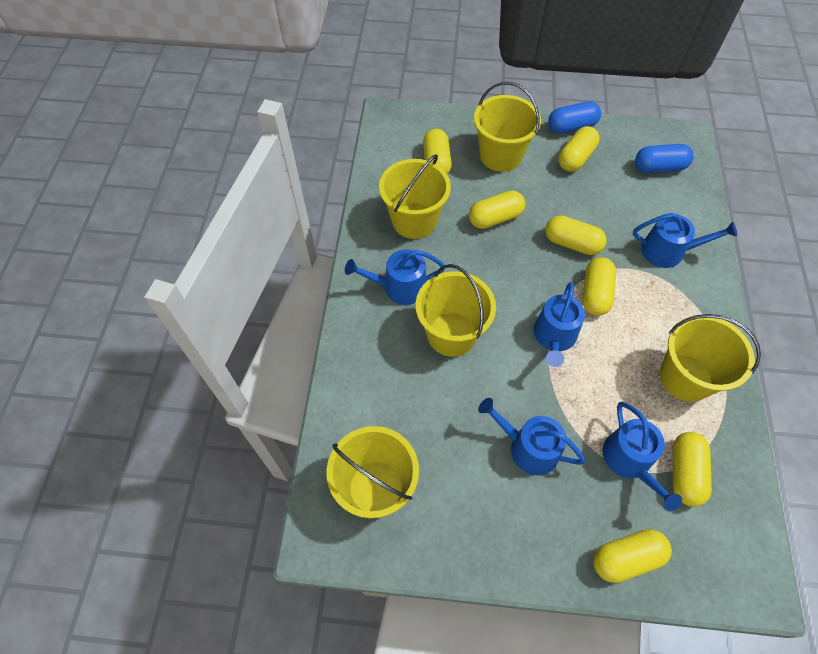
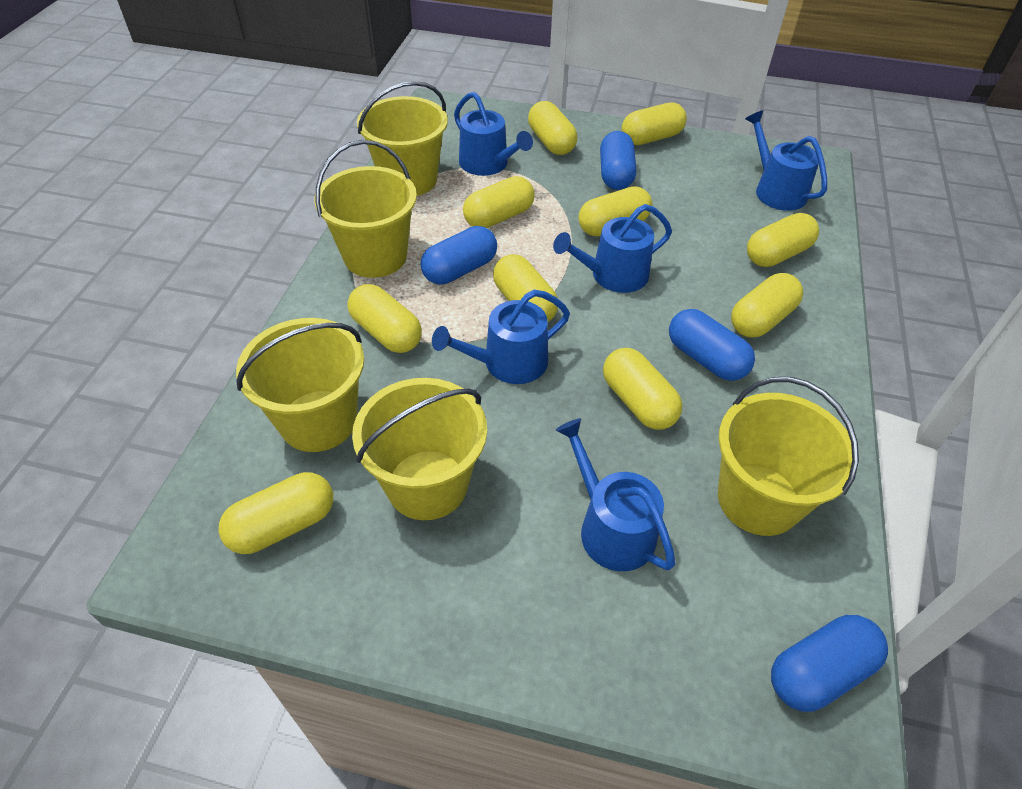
blue capsule: [548,101,601,134] [635,144,693,173] = 2 -> [420,226,497,285] [600,131,636,190] [669,309,755,381] [771,615,888,712] = 4
yellow capsule: [423,129,452,175] [469,190,525,229] [545,215,607,255] [558,126,600,172] [582,257,616,316] [593,529,672,583] [673,432,712,507] = 7 -> [219,472,333,554] [347,284,422,353] [463,176,535,228] [493,254,558,322] [528,101,577,155] [579,186,652,237] [603,348,683,430] [622,103,687,145] [731,273,803,338] [747,213,819,267] = 10

